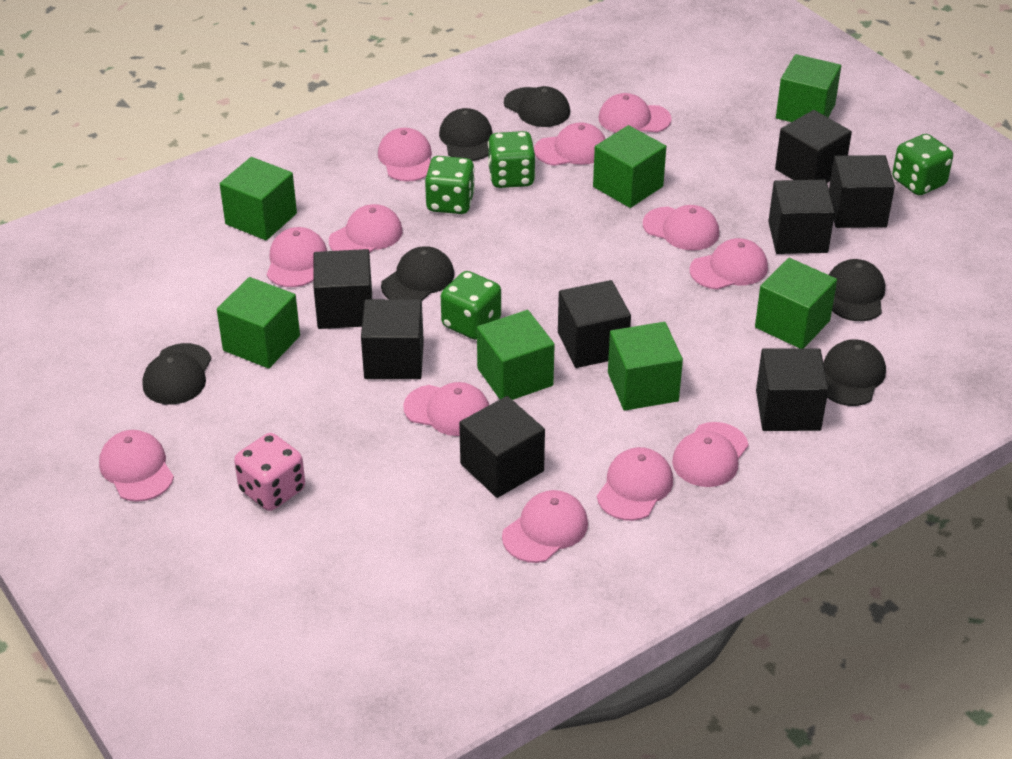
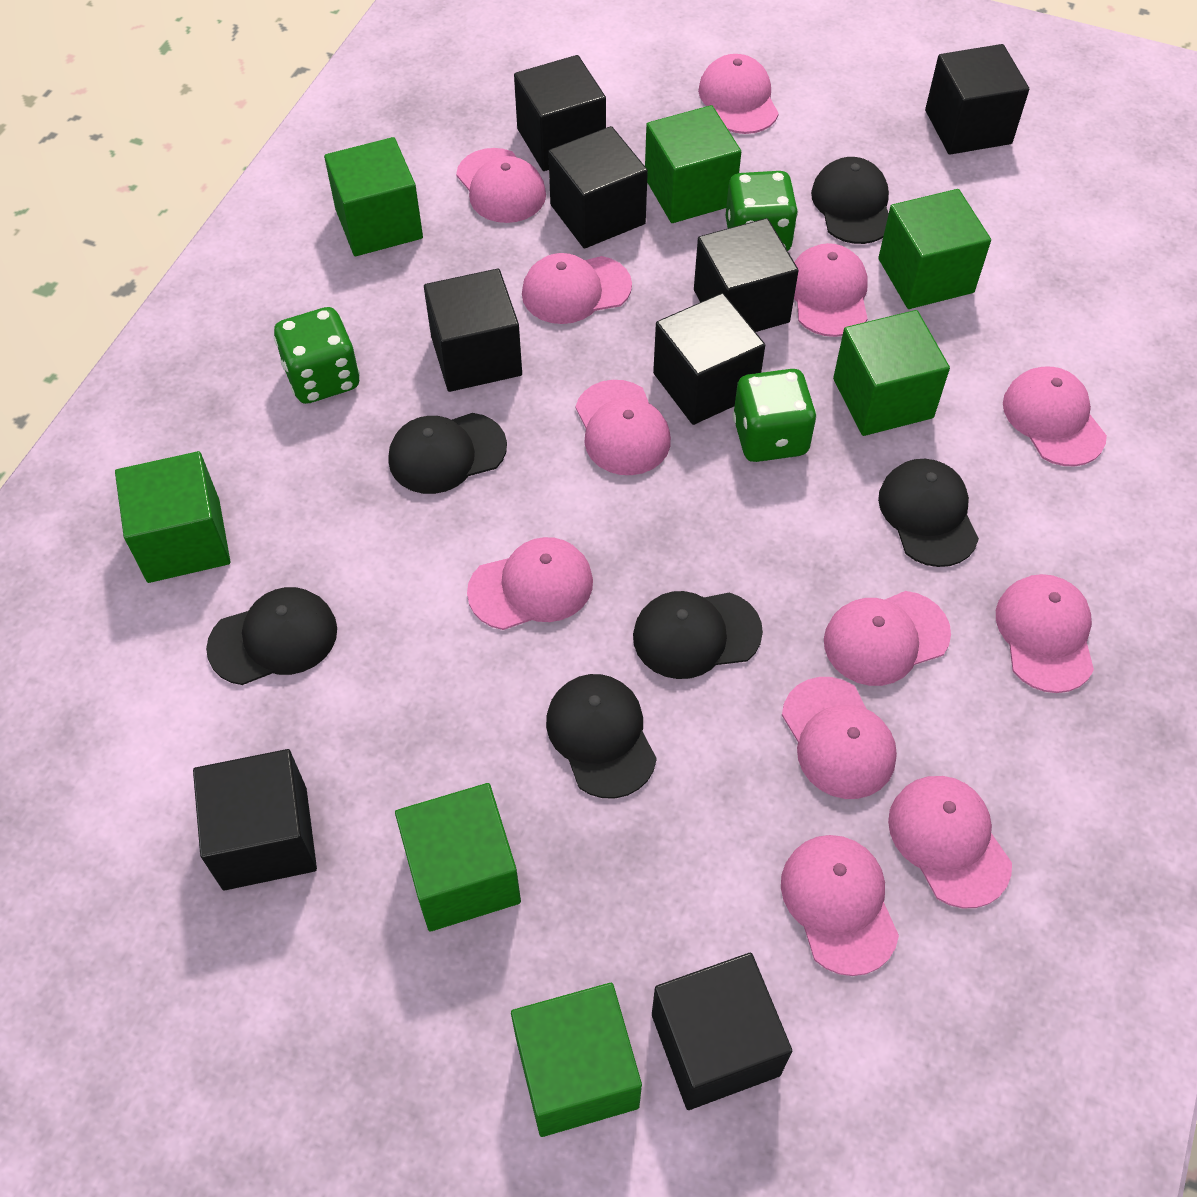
green dice: [425,156,475,214] [441,271,501,340] [488,131,535,188] [892,134,953,195] = 4 -> [274,307,360,404] [725,171,798,251] [733,369,817,462] = 3
pink dice: [234,433,305,511] = 1 -> none = 0

